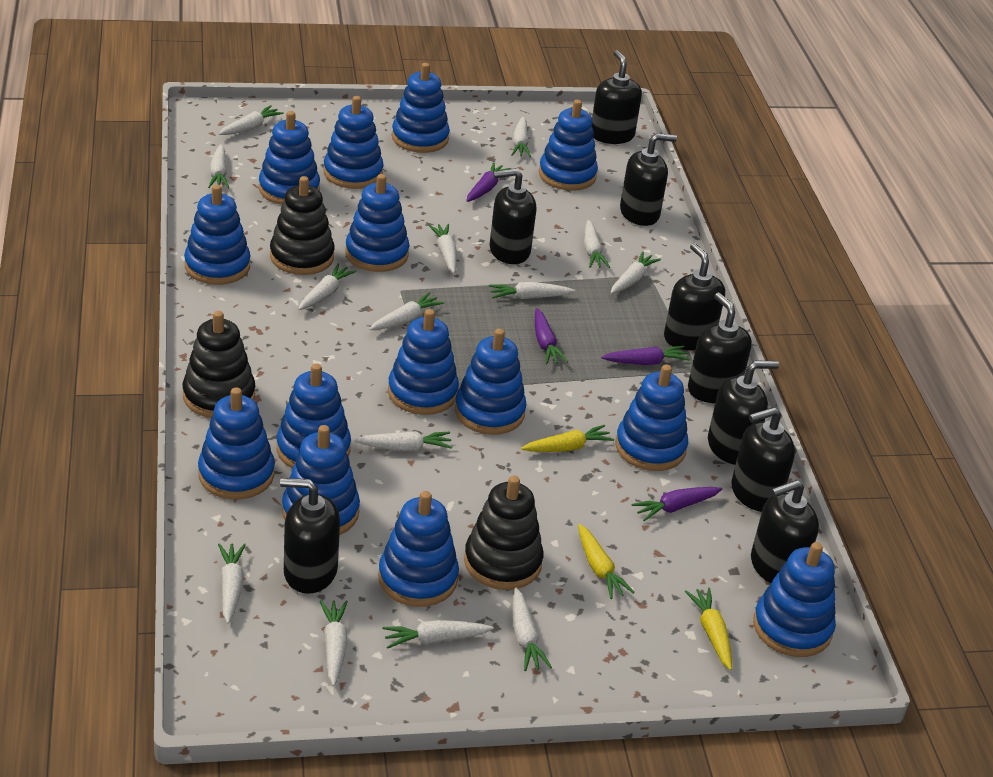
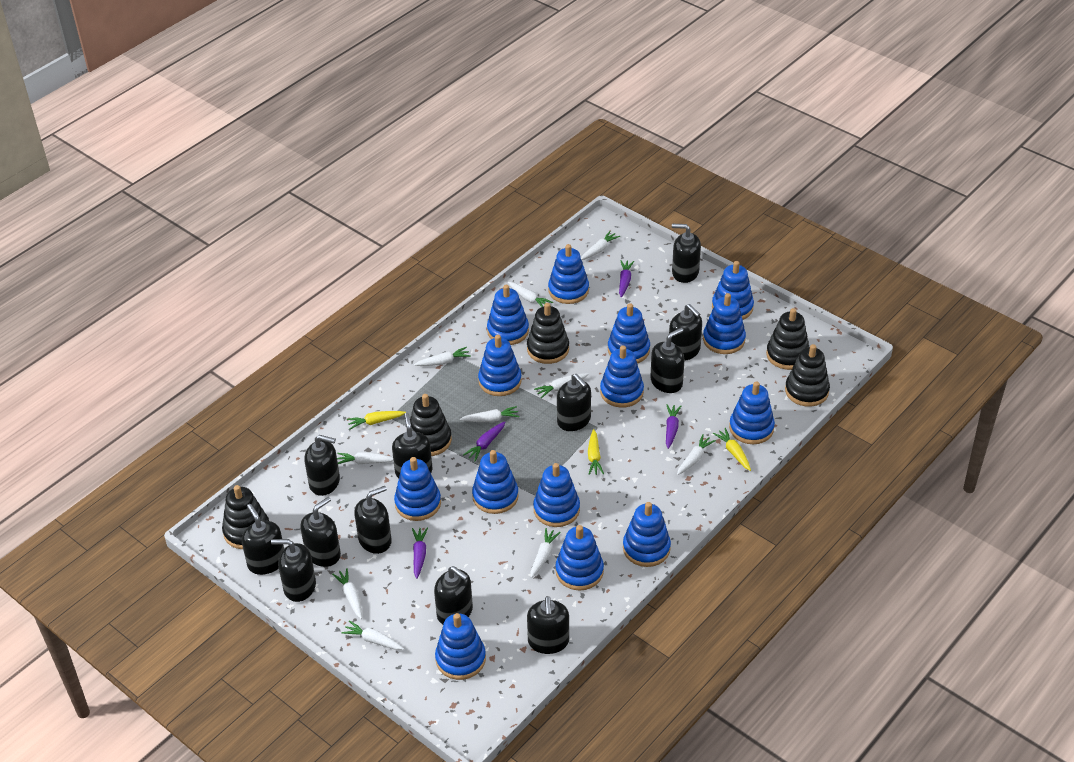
black soap dispenser: [280,478,340,594] [490,168,537,264] [591,50,642,144] [620,133,677,226] [664,243,725,350] [688,293,752,403] [708,361,779,465] [732,407,795,512] [751,480,819,583] = 9 -> [242,504,284,575] [271,539,316,602] [300,497,341,567] [304,435,340,496] [354,486,392,554] [392,413,432,478] [434,566,473,625] [527,596,569,654] [557,374,591,431] [650,328,684,393] [669,304,702,361] [672,224,701,283] = 12
black stacking toy: [183,311,255,418] [270,176,334,275] [464,476,543,590] = 3 -> [222,485,269,549] [410,394,452,456] [527,303,569,364] [766,308,809,370] [785,344,830,407] = 5
white carrot: [208,144,229,189] [218,105,284,135] [218,543,246,624] [298,264,356,310] [320,600,348,686] [354,431,452,451] [369,292,444,330] [383,620,494,648] [428,224,457,273] [489,282,575,299] [511,117,531,157] [512,588,552,671] [584,220,610,268] [610,251,661,294] = 14 -> [332,568,362,619] [337,452,393,464] [342,620,404,650] [414,347,471,366] [460,406,519,422] [508,282,553,307] [531,528,561,578] [534,373,589,398] [581,231,620,260] [677,434,716,475] = 10

